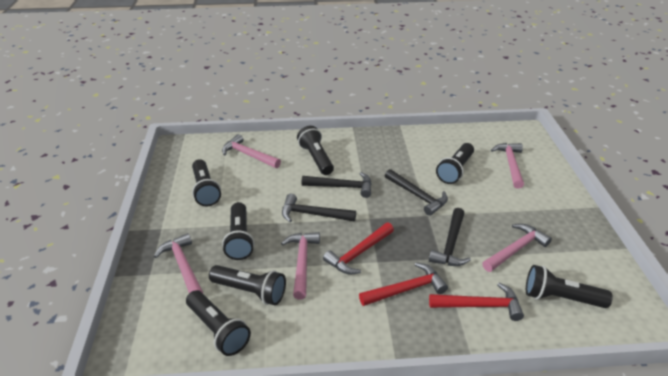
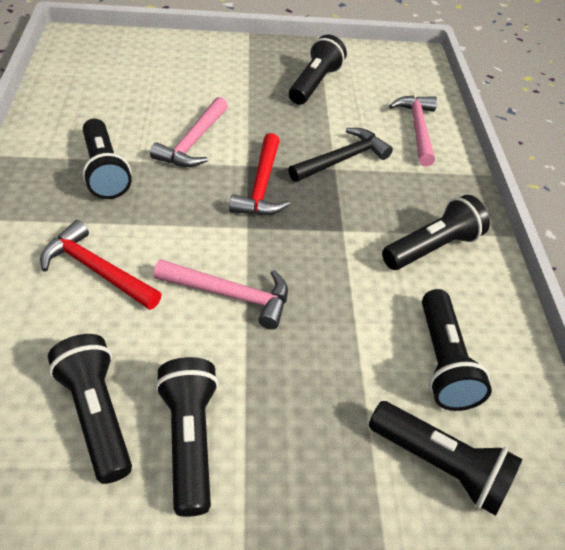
black hammer: [282,194,356,222] [302,172,371,198] [385,169,448,216] [429,208,471,266] = 4 -> [288,128,393,182] = 1
pink hammer: [154,233,203,293] [222,134,281,168] [281,232,320,299] [482,224,552,272] [491,143,524,188] = 5 -> [150,97,228,167] [154,259,288,330] [389,95,437,166] = 3
red hammer: [323,222,394,274] [359,263,448,306] [429,283,524,321] = 3 -> [40,220,162,310] [229,133,290,215] = 2

